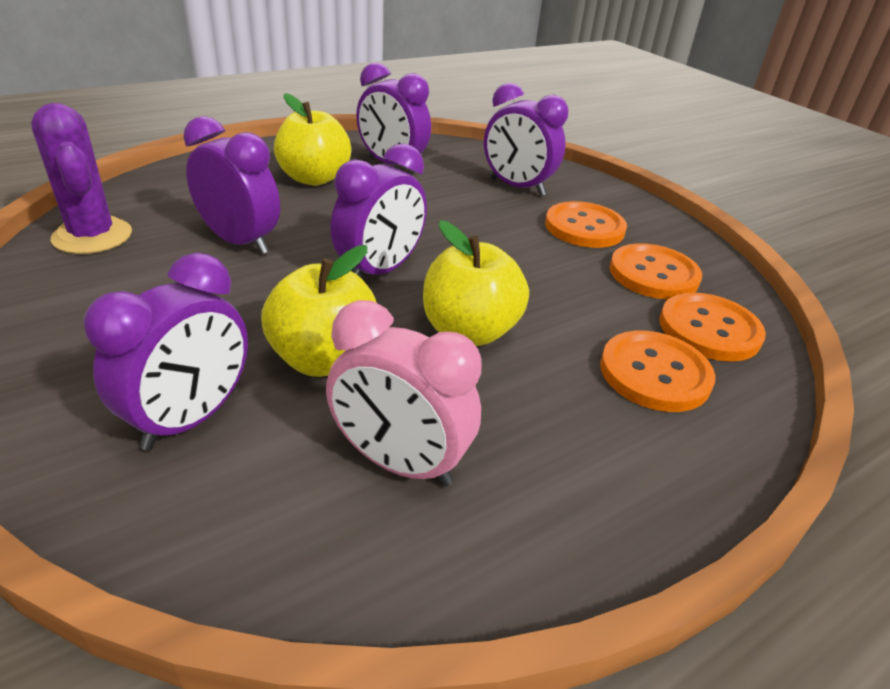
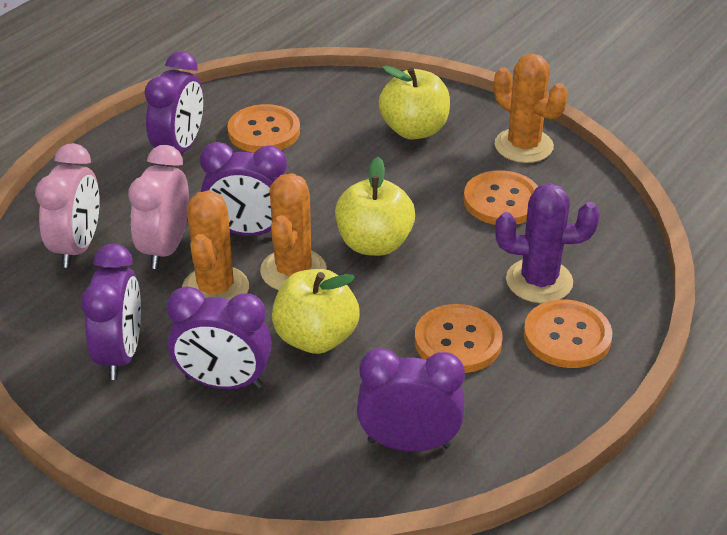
orange cactus: none = 0 -> [182,190,249,299] [260,173,327,290] [494,54,568,163] = 3
pink clock: [326,300,481,487] = 1 -> [35,143,100,268] [128,145,189,269] = 2

